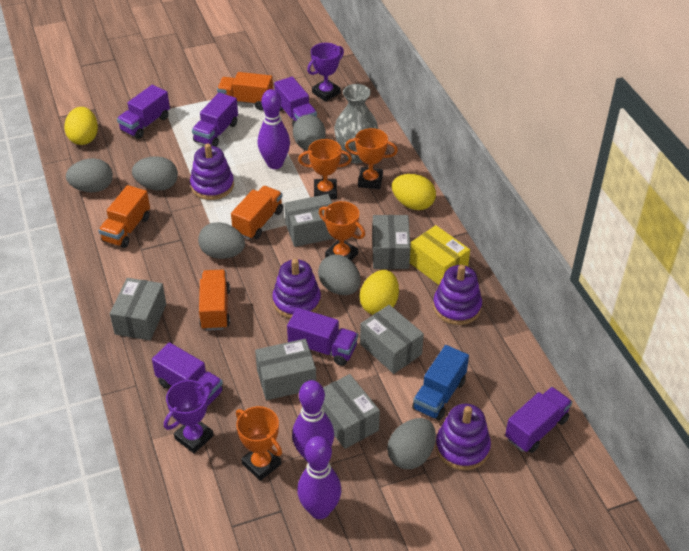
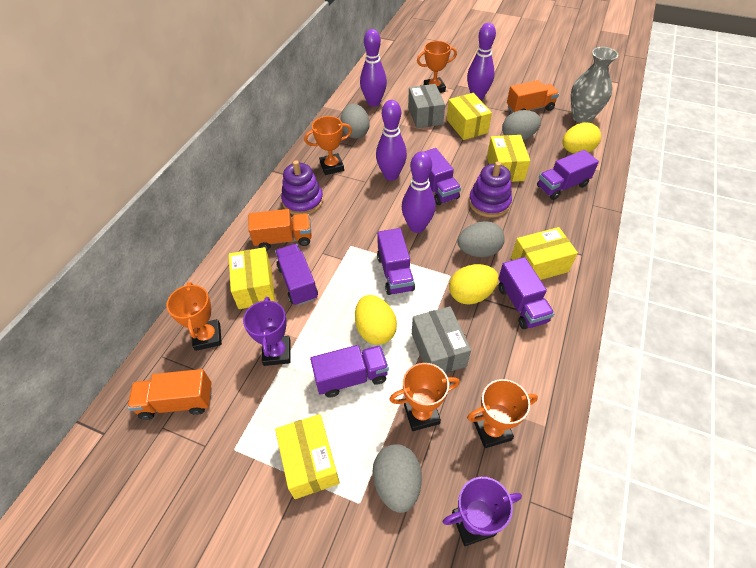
blue truck: [412,345,469,421] = 1 -> none = 0
grey box: [110,278,166,340] [255,339,316,400] [284,194,334,247] [322,374,380,449] [360,305,424,374] [372,215,411,269] = 6 -> [408,84,445,128] [412,306,471,373] = 2
grey egg: [66,158,113,192] [132,156,178,191] [198,222,245,259] [293,115,326,151] [318,254,361,295] [387,418,436,469] = 6 -> [340,104,370,139] [373,444,422,513] [457,221,505,257] [502,110,541,141] = 4
orange trophy: [236,406,282,481] [298,139,352,199] [319,201,365,261] [345,128,398,189] = 4 -> [166,282,222,351] [304,116,352,175] [389,363,460,431] [417,41,457,93] [467,379,538,448] = 5
orange truck: [98,185,150,248] [199,269,230,331] [217,72,273,110] [231,186,283,240] = 4 -> [128,369,212,420] [248,209,312,251] [507,80,559,113] = 3
purple bowling pin: [258,89,290,169] [292,380,334,462] [297,436,341,519] = 3 -> [360,29,387,107] [376,100,407,181] [402,151,436,233] [467,23,496,100] = 4
purple stacking toy: [190,144,234,200] [272,259,321,319] [433,264,482,325] [436,404,491,470] = 4 -> [281,160,323,215] [469,162,512,218] = 2
yellow box: [410,225,470,285] = 1 -> [229,247,275,309] [275,414,340,499] [447,93,492,140] [487,135,530,182] [511,227,578,280] = 5

